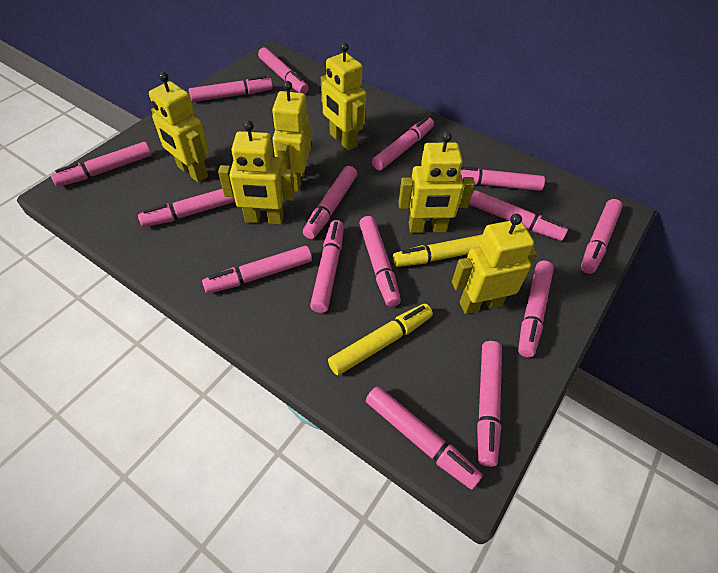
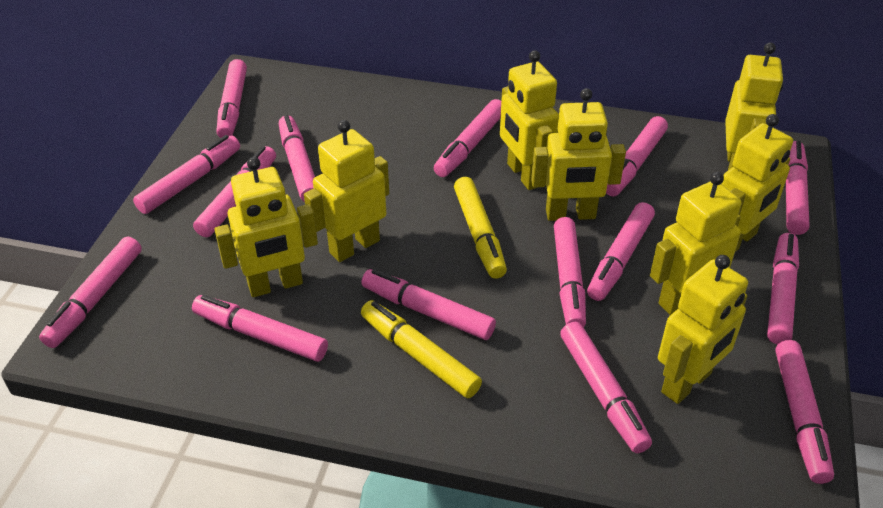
yellow robot: [149,72,209,183] [218,120,295,224] [272,81,311,192] [321,42,366,151] [398,132,475,233] [452,214,537,314] = 6 -> [214,157,318,297] [304,120,389,262] [500,50,559,190] [531,88,626,221] [650,172,741,315] [658,255,748,404] [721,114,793,252] [725,43,783,170] = 8

